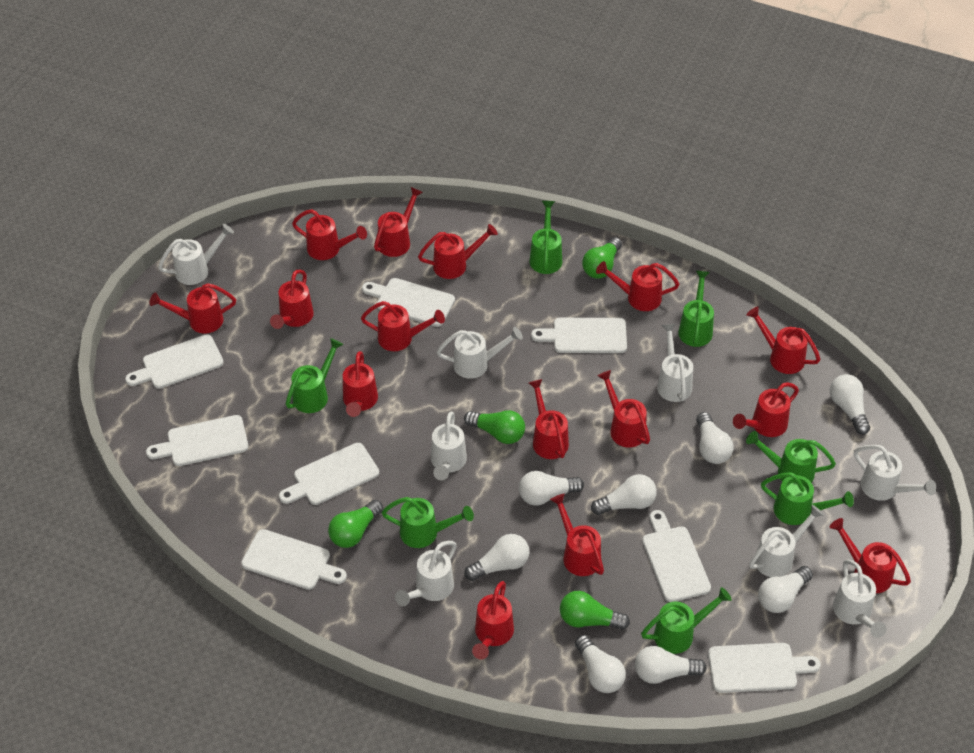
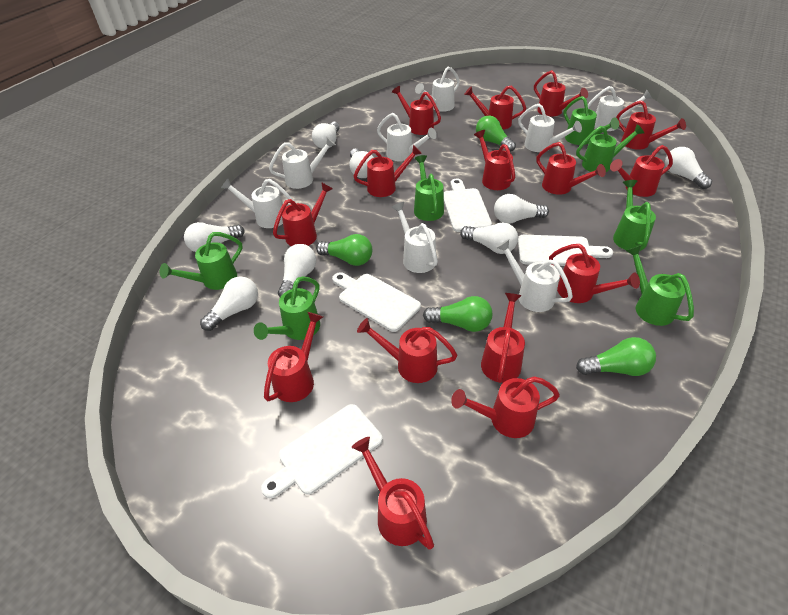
white cutting board: [125,334,224,389] [146,415,249,466] [241,529,347,590] [279,443,379,505] [362,278,455,327] [531,318,627,353] [642,510,711,602] [708,643,821,693] = 8 -> [261,404,383,498] [332,272,421,332] [444,179,492,232] [518,235,613,266] = 4

